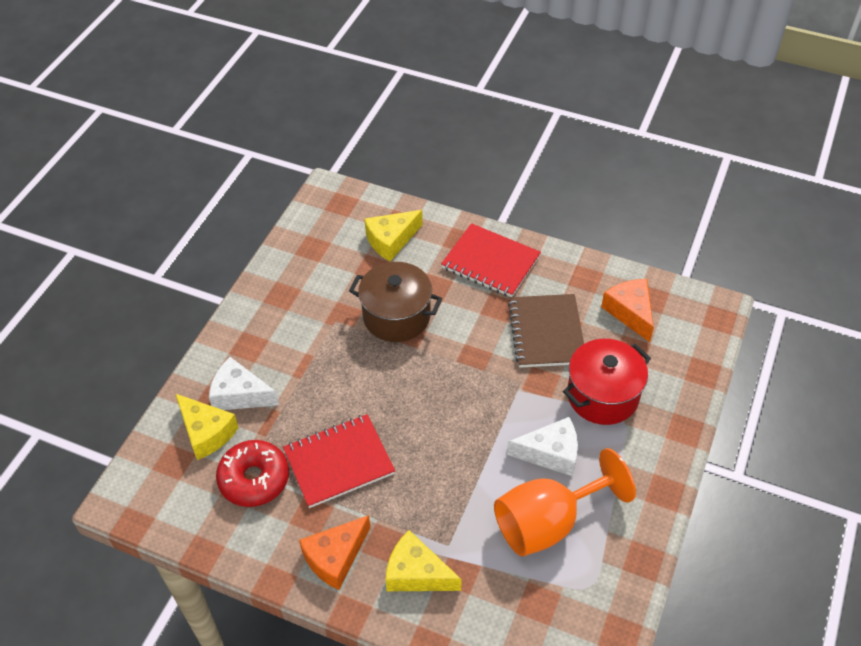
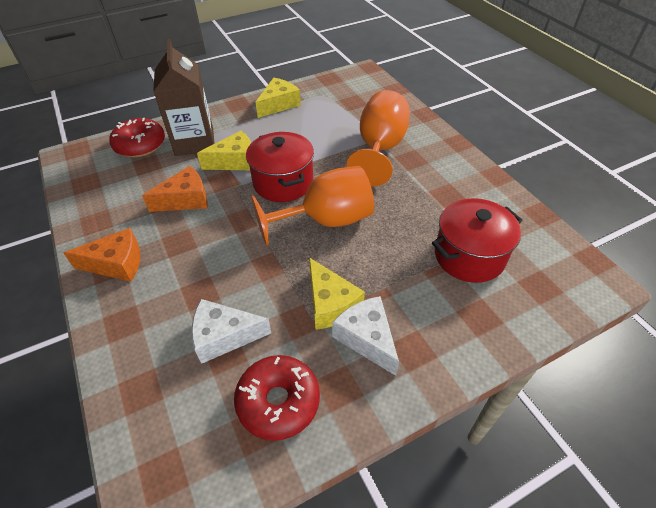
brown carton: none = 0 -> [153,39,215,156] = 1
brown notebook: [508,294,584,368] = 1 -> none = 0
brown pot: [349,262,442,342] = 1 -> none = 0
orange goblet: [494,448,636,557] = 1 -> [251,166,374,246] [347,90,410,186] = 2
red donut: [216,440,289,507] = 1 -> [109,118,165,157] [234,355,320,441] = 2
red notebook: [283,414,395,508] [441,223,541,297] = 2 -> none = 0
red pot: [563,339,651,425] = 1 -> [246,132,314,202] [432,198,523,283] = 2

